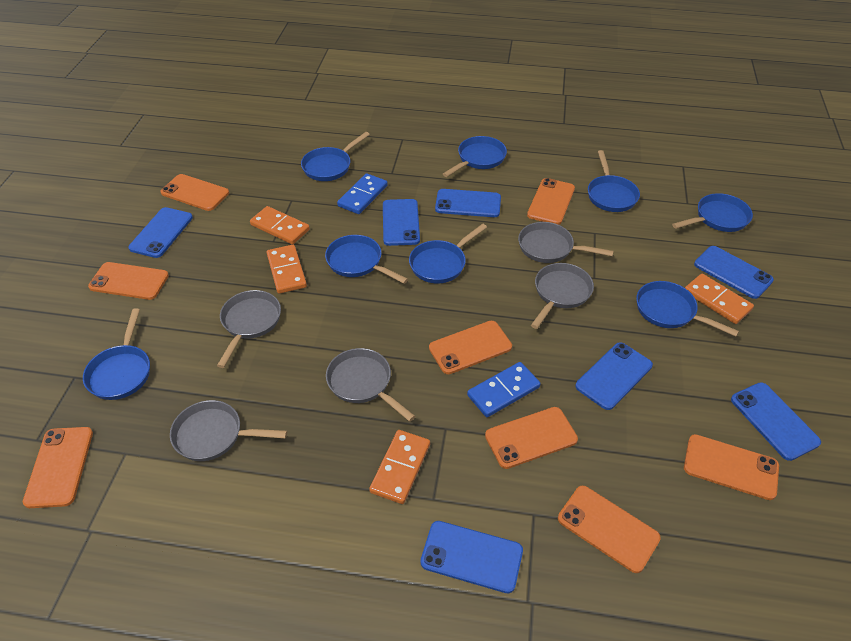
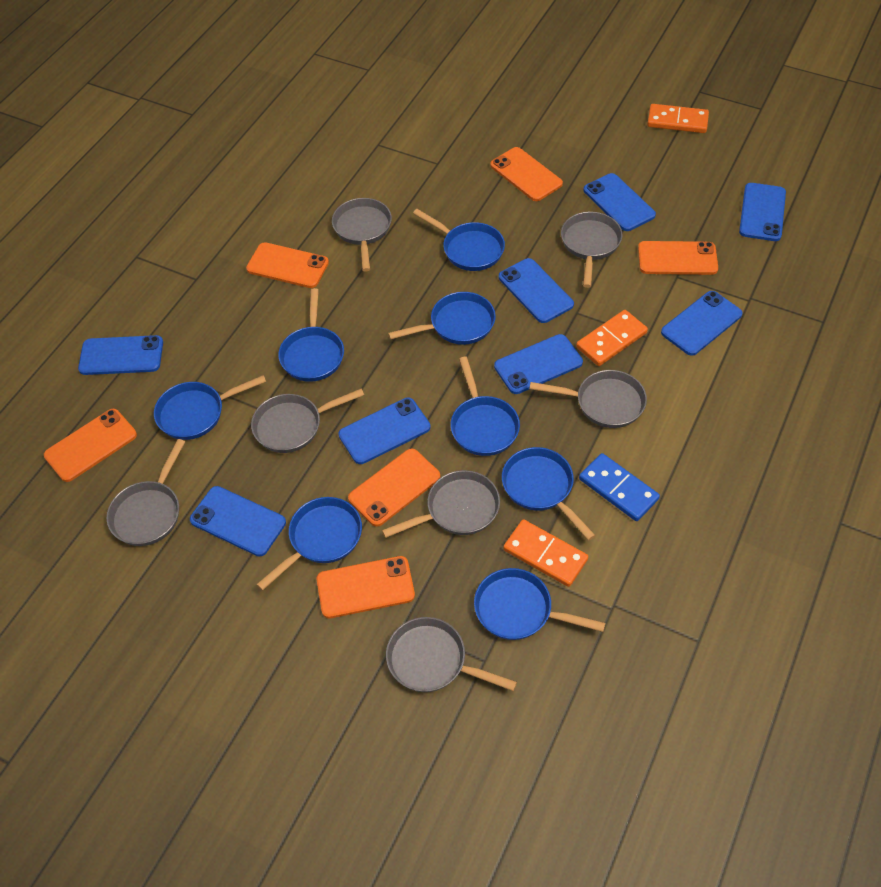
blue domino: [337,173,388,214] [467,362,541,417] = 2 -> [579,453,660,521] = 1
blue phone: [128,207,193,258] [383,199,420,246] [421,521,523,593] [435,189,501,217] [575,342,653,410] [694,246,774,299] [731,382,821,461] = 7 -> [78,335,163,375] [190,486,286,556] [339,398,430,464] [494,334,583,394] [499,258,574,323] [584,173,656,231] [661,291,743,356] [739,183,786,241] = 8
grey pan: [170,400,287,461] [217,290,281,368] [326,348,415,422] [518,222,614,263] [531,263,594,329] = 5 -> [107,439,185,546] [251,389,364,453] [332,198,392,272] [382,470,500,538] [386,617,517,692] [530,370,647,428] [561,212,623,288] = 7
orange domino: [250,206,310,244] [267,245,307,294] [369,430,430,504] [685,274,754,324] = 4 -> [503,519,588,587] [576,310,648,366] [647,104,709,133] = 3
orange phone: [23,427,93,508] [88,262,169,300] [160,174,229,211] [429,321,512,374] [485,407,578,469] [527,178,575,225] [558,486,661,573] [684,434,779,500] = 8 -> [44,409,137,482] [246,242,329,288] [316,556,415,618] [348,449,440,527] [490,147,563,201] [638,241,718,275] = 6

